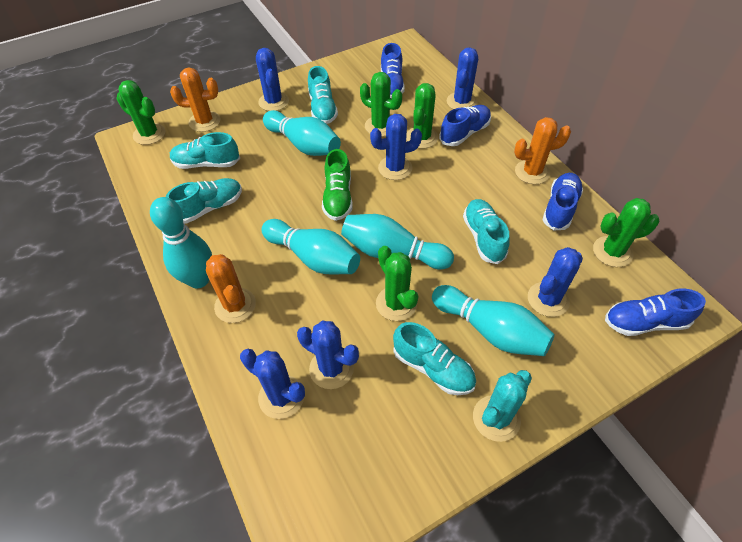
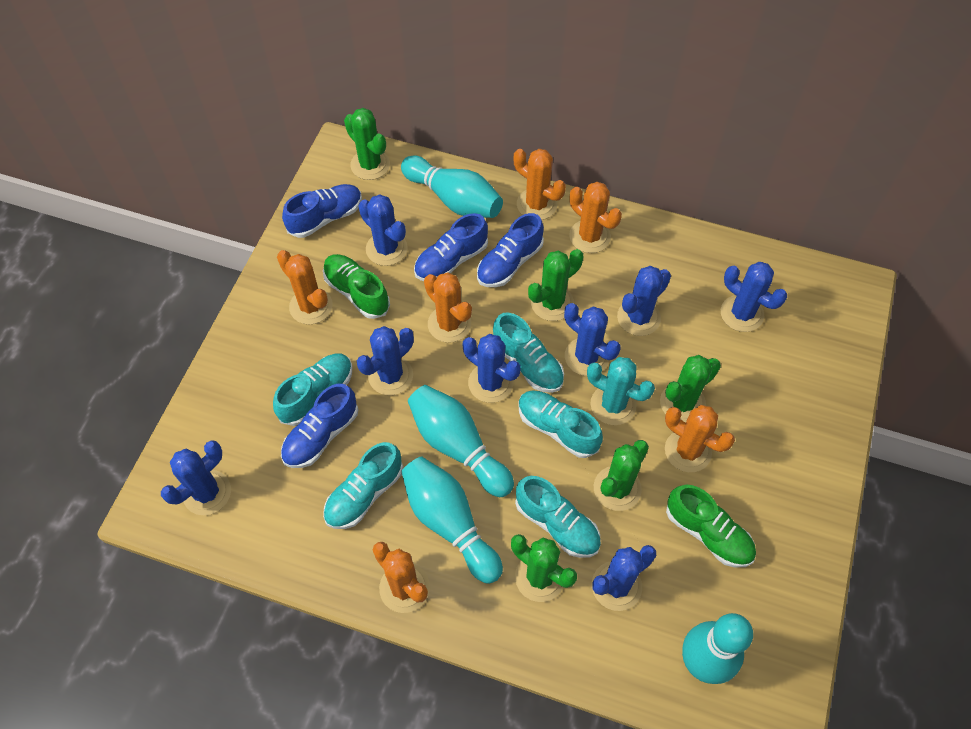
blue cactus: [240,349,305,419] [256,48,289,111] [297,321,359,389] [370,114,422,180] [447,47,478,109] [528,247,583,317] = 6 -> [161,440,231,515] [357,326,414,395] [358,194,408,266] [463,334,521,403] [564,303,621,376] [592,545,656,611] [617,266,671,336] [721,262,787,332] = 8
green shoe: [322,149,353,221] = 1 -> [323,254,390,319] [666,485,756,567] = 2
orange cactus: [170,68,220,132] [206,254,256,323] [514,117,571,184] = 3 -> [277,250,333,324] [373,542,430,613] [424,272,472,343] [514,149,566,220] [569,182,622,253] [665,405,735,472] = 6
turquoise bowling pin: [150,197,212,288] [261,219,360,275] [263,110,341,156] [341,214,454,269] [432,285,555,356] = 5 -> [401,156,503,218] [401,456,503,584] [408,385,514,497] [682,613,753,684] = 4

